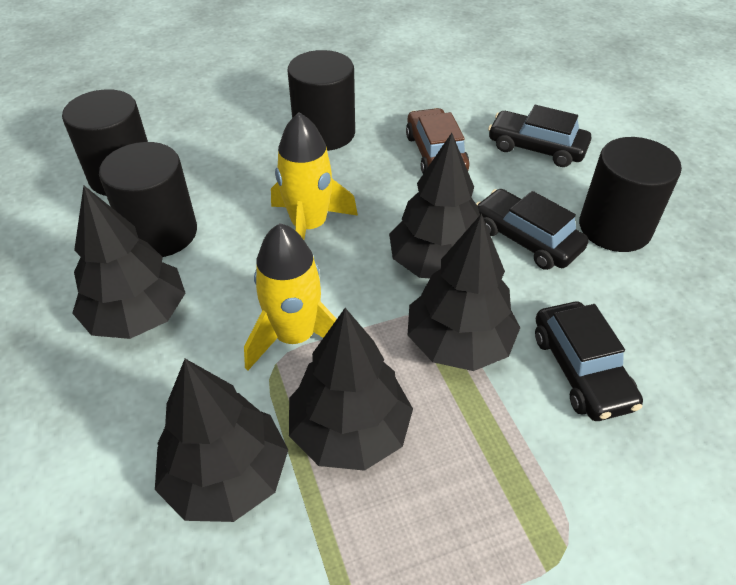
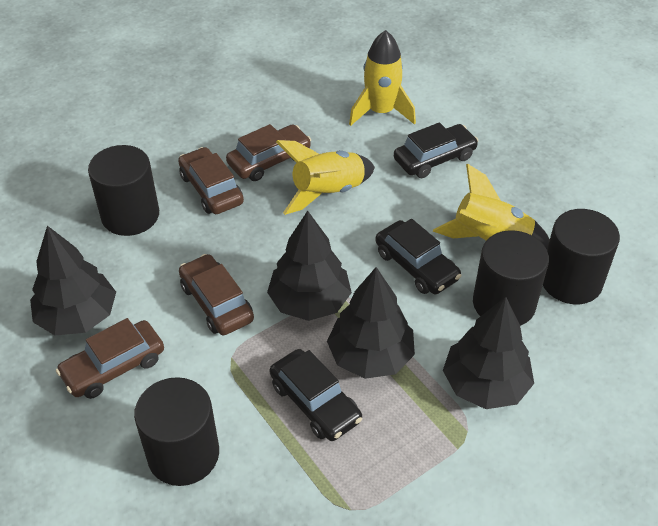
black tree: [72,186,185,339] [155,359,288,522] [289,308,413,471] [389,133,480,278] [408,213,520,371] = 5 -> [30,226,116,335] [267,211,352,321] [327,267,415,379] [443,297,534,409] = 4
brown car: [406,108,469,174] = 1 -> [56,318,164,399] [178,147,244,214] [179,254,254,335] [226,124,311,181] = 4
yellow rocket: [244,223,337,371] [271,112,358,240] = 2 -> [276,140,375,215] [349,30,416,126] [433,163,550,249] = 3

